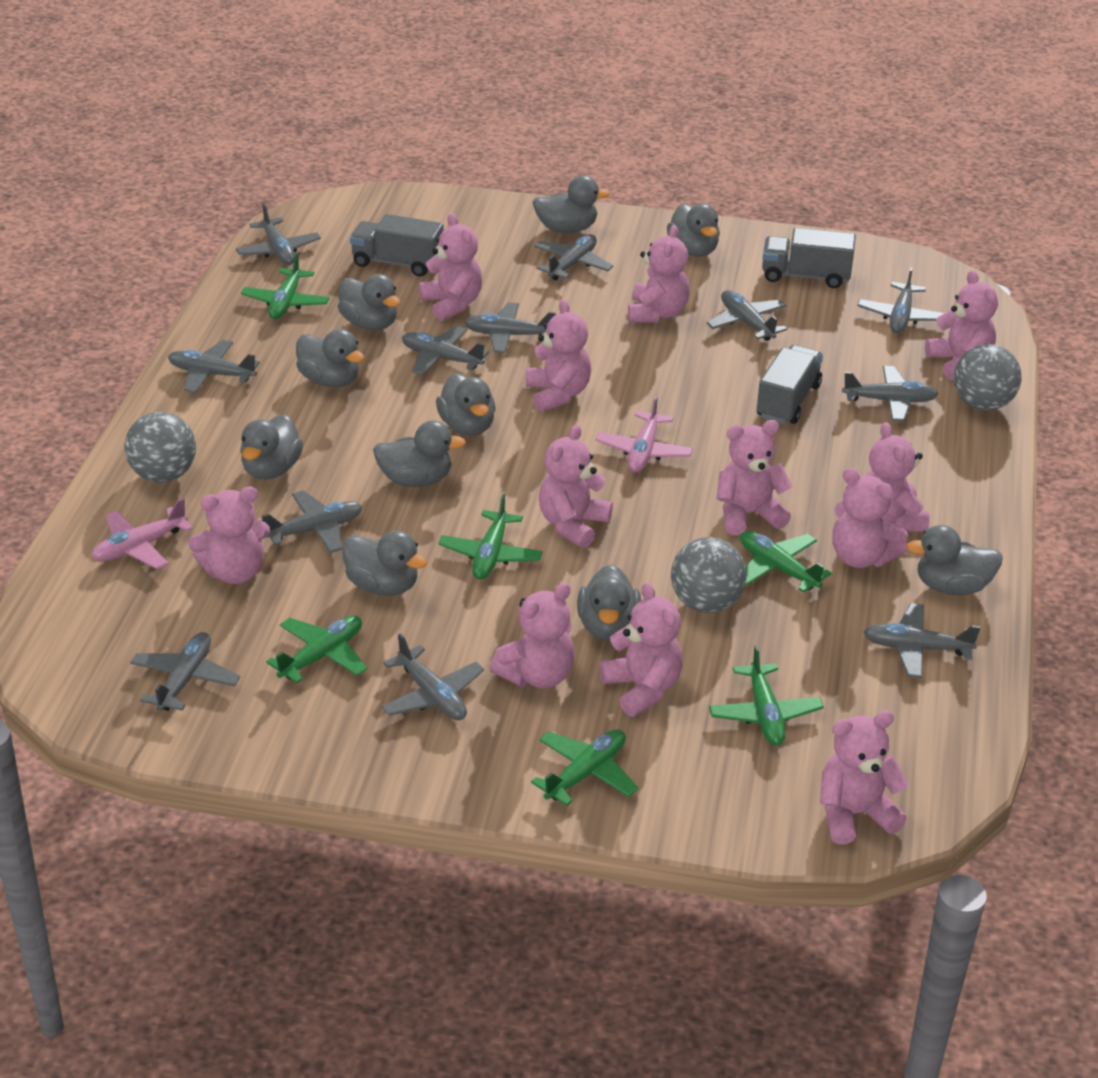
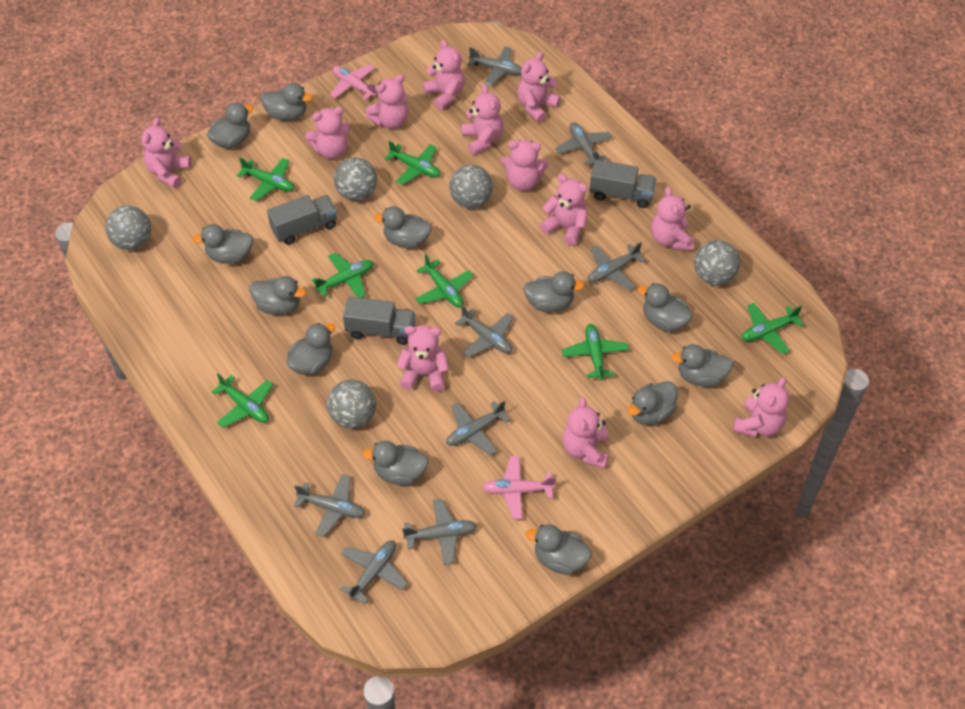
green plane: [241,253,329,319] [266,616,367,683] [438,494,543,580] [531,729,638,806] [709,645,824,745] [740,531,832,593] = 6 -> [212,373,273,428] [237,157,294,201] [312,253,373,298] [385,141,440,185] [415,254,474,308] [562,324,629,380] [742,303,804,354] = 7
grey ball: [124,412,196,482] [671,537,747,613] [954,344,1021,411] = 3 -> [105,206,151,250] [327,380,376,429] [334,157,377,201] [449,165,493,209] [694,240,740,286] = 5
grey duck: [240,414,303,480] [296,329,364,387] [338,274,400,330] [342,530,427,596] [373,420,466,487] [436,373,496,436] [533,175,610,234] [577,565,641,641] [667,204,720,257] [906,525,1003,595] = 10 -> [193,224,253,264] [207,103,254,149] [249,276,306,315] [260,83,313,121] [286,323,335,375] [362,441,429,485] [374,206,432,249] [523,271,585,312] [526,524,592,575] [627,381,678,425] [638,283,693,332] [671,344,733,387] = 12
grey plane: [130,632,240,711] [168,340,260,393] [236,204,321,265] [261,490,362,553] [382,634,484,720] [402,326,489,375] [464,302,556,353] [534,234,613,280] [707,290,787,341] [842,366,939,421] [857,267,944,333] [864,603,980,678] = 12 -> [294,474,365,537] [340,540,408,604] [402,499,477,565] [446,400,510,455] [455,305,513,357] [467,46,522,86] [555,122,612,166] [588,242,646,290] = 8

